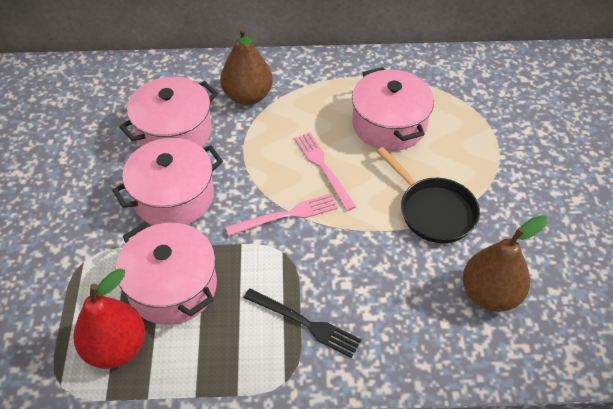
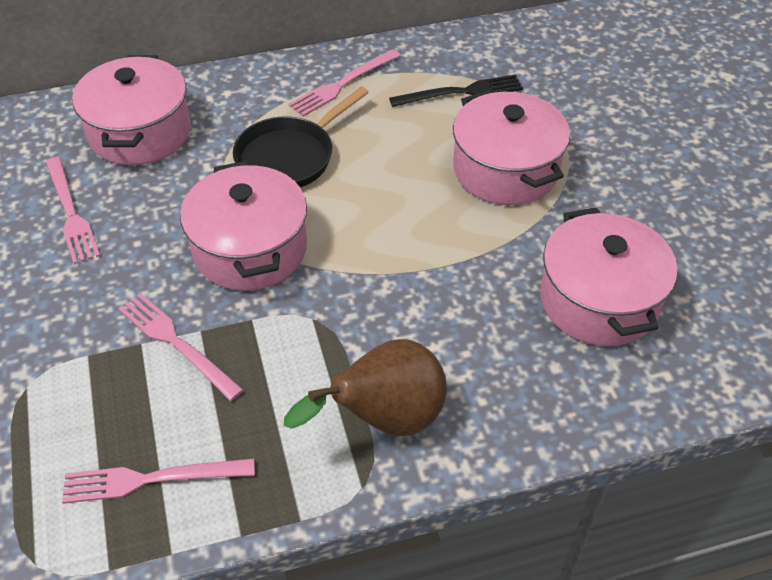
brown pear: [220,27,273,105] [463,215,547,312] = 2 -> [284,339,447,436] = 1
pink fork: [225,194,338,236] [294,132,356,211] = 2 -> [46,157,100,264] [62,458,255,504] [118,293,244,401] [289,49,401,117] = 4
red pear: [73,268,145,369] = 1 -> none = 0

